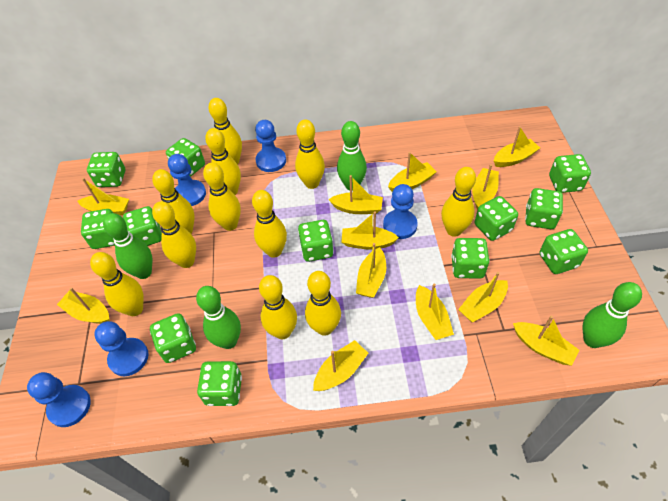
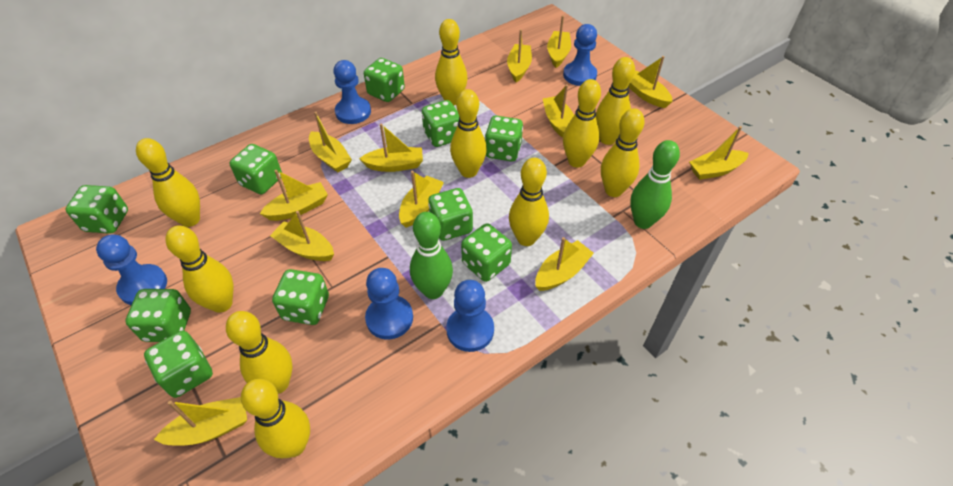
green bowling pin: [103,213,152,279] [196,286,241,349] [337,121,367,191] [583,282,642,348] = 4 -> [410,212,453,299] [630,140,680,229] = 2
green dice: [81,209,115,249] [87,152,125,187] [123,206,162,246] [150,313,196,363] [166,138,205,177] [197,361,242,406] [298,220,334,262] [451,238,490,279] [475,196,518,241] [525,188,563,229] [539,229,588,274] [549,154,591,193] = 12 -> [65,185,128,234] [125,289,191,342] [144,331,213,398] [230,144,282,195] [272,269,329,325] [364,58,405,102] [422,100,459,147] [428,188,473,241] [461,223,512,282] [485,116,523,162] = 10
yellow bowling pin: [90,252,144,316] [152,169,195,233] [152,201,196,268] [203,163,241,231] [205,128,241,195] [209,98,242,164] [252,190,287,258] [259,275,297,339] [295,119,325,189] [305,271,341,336] [441,167,476,237] = 11 -> [136,138,200,227] [165,225,233,313] [226,311,293,394] [241,379,310,458] [435,19,468,105] [450,89,487,178] [509,158,549,246] [563,79,601,168] [596,57,635,145] [601,108,645,197] = 10

